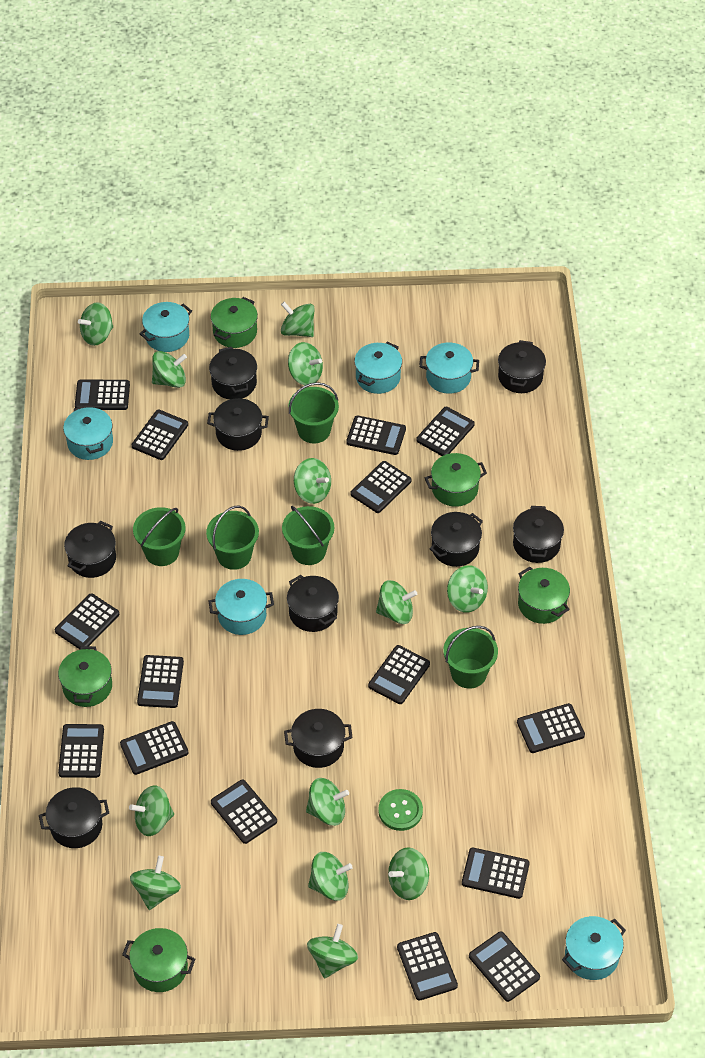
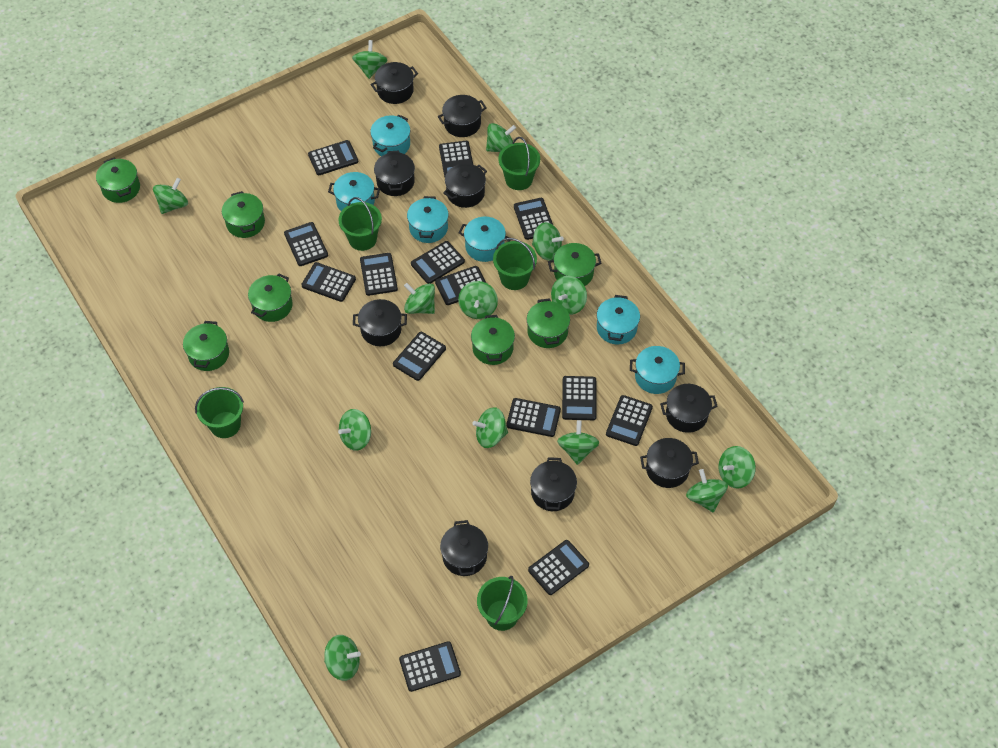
black calculator: [55,594,119,649] [58,724,104,778] [75,379,130,410] [120,721,189,775] [132,410,188,460] [137,655,184,708] [211,780,277,844] [346,415,406,455] [350,461,412,513] [368,645,430,704] [397,932,458,1001] [416,407,475,456] [462,848,530,899] [469,931,540,1002] [517,703,585,753] = 15 -> [284,222,328,266] [301,262,356,302] [308,140,358,175] [360,253,398,296] [393,332,446,381] [399,641,461,692] [411,241,465,284] [435,266,486,305] [439,141,473,177] [506,398,561,437] [514,198,553,240] [528,540,589,595] [562,376,596,420] [606,395,653,446] = 14
green button: [378,789,423,831] = 1 -> none = 0
green pot: [58,646,112,707] [122,928,195,992] [211,297,258,348] [425,453,487,507] [518,567,570,624] = 5 -> [96,157,140,203] [183,321,229,371] [222,191,265,238] [248,273,293,322] [471,315,515,365] [527,298,570,348] [548,243,601,286] = 7

